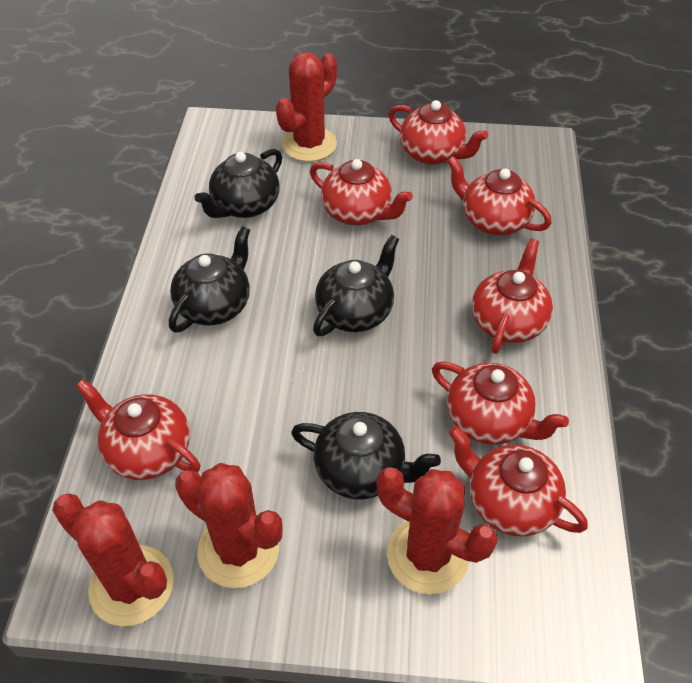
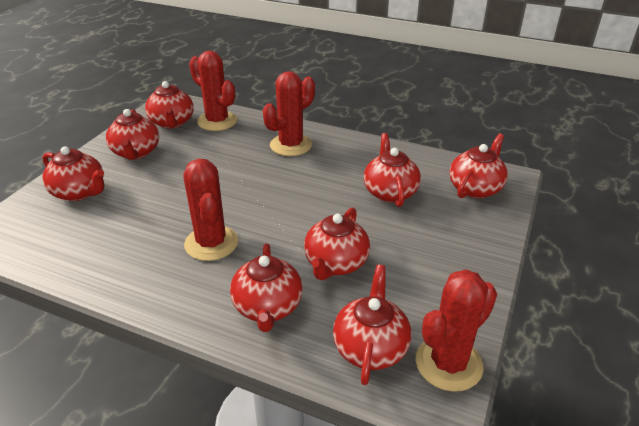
black teapot: [169,226,250,333] [194,149,282,218] [291,412,441,499] [313,235,399,336] = 4 -> none = 0
red teapot: [76,379,200,480] [310,159,413,225] [389,100,488,165] [432,361,569,445] [447,156,552,235] [449,426,588,537] [472,239,553,354] = 7 -> [42,146,104,201] [106,109,159,160] [145,81,194,129] [230,243,303,332] [304,208,370,280] [333,265,412,385] [364,133,421,207] [449,134,508,198] = 8

